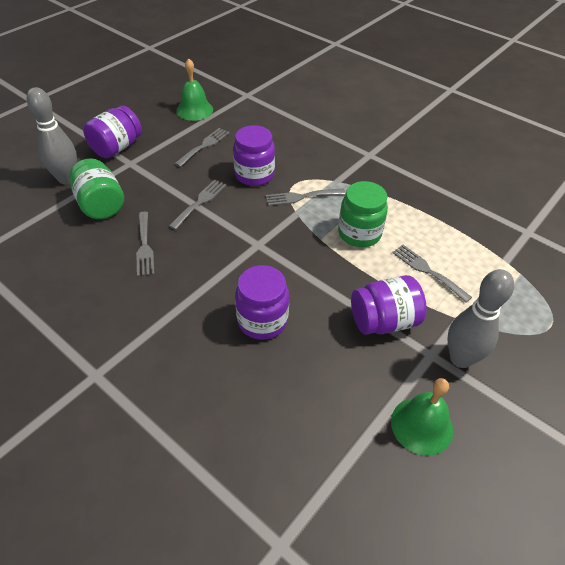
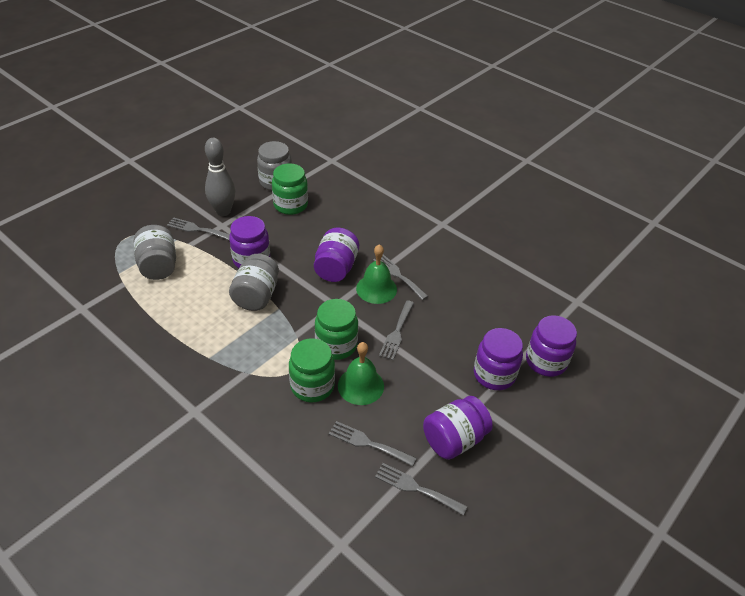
green jar: [70,158,124,219] [338,181,388,247] = 2 -> [272,163,308,215] [289,338,335,402] [315,299,358,360] = 3
grey bowling pin: [27,87,77,184] [448,269,514,368] = 2 -> [205,138,235,216] = 1
grey jar: none = 0 -> [134,225,176,280] [229,254,279,311] [257,141,292,191] = 3
purple jar: [83,106,142,158] [233,125,275,186] [235,265,289,340] [351,275,427,335] = 4 -> [229,216,270,268] [314,228,359,282] [423,396,493,460] [474,328,523,390] [526,315,577,377] = 5

